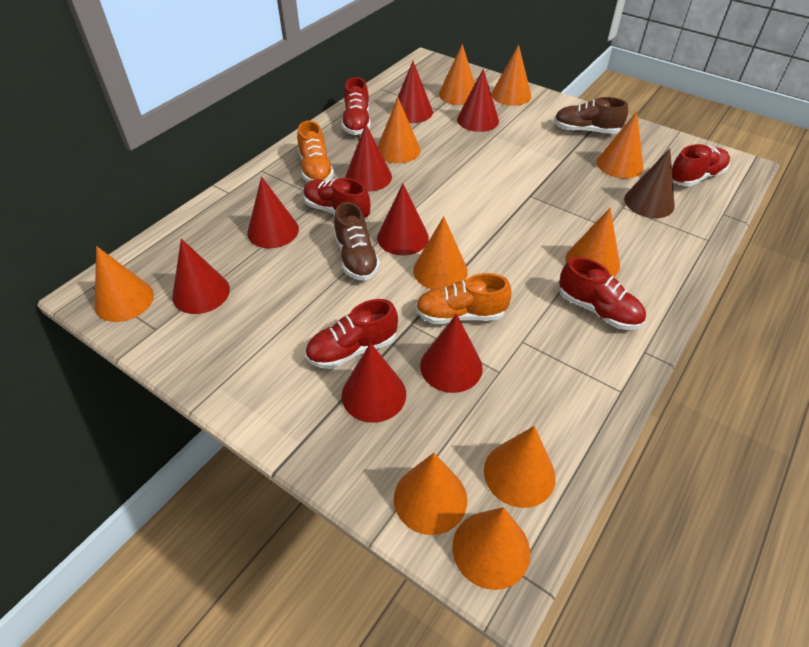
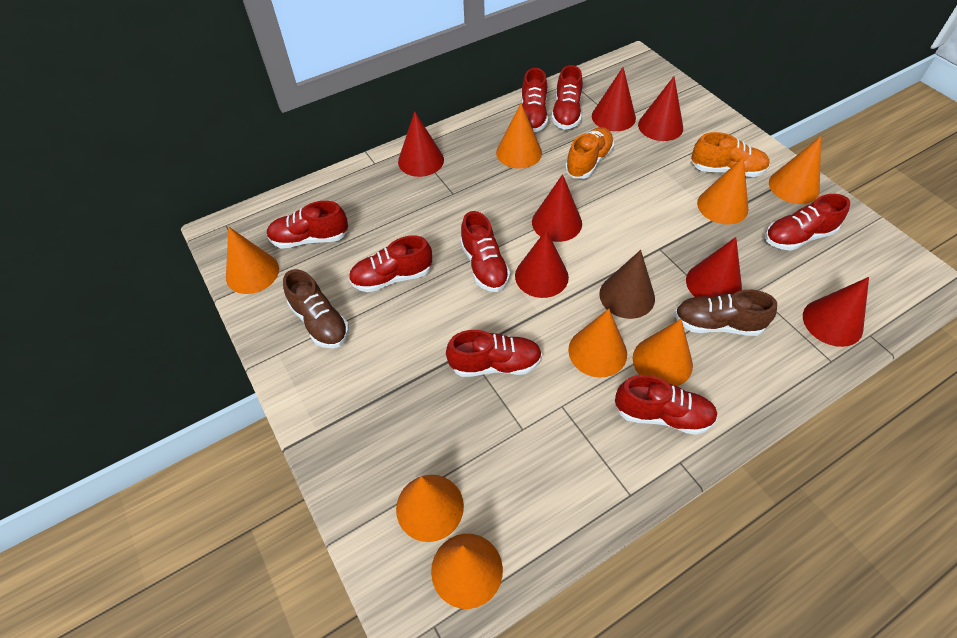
orange cone: [95,246,154,322] [378,98,421,163] [394,453,467,535] [413,216,468,289] [439,44,475,105] [452,507,530,590] [484,426,556,508] [491,44,531,106] [565,208,620,277] [597,112,643,179] = 10 -> [226,227,279,294] [396,475,464,542] [431,534,503,609] [496,104,542,168] [568,309,627,377] [633,319,693,386] [697,157,748,224] [769,137,821,204] = 8
red cone: [172,239,230,314] [247,176,299,248] [342,343,406,423] [345,124,392,192] [377,184,429,255] [392,61,433,123] [420,314,483,393] [457,69,499,132] = 8 -> [398,111,444,177] [515,230,569,298] [532,174,582,242] [592,67,636,131] [638,76,683,141] [686,237,742,297] [803,277,869,347] = 7
red shoe: [303,178,370,220] [305,299,398,369] [342,77,371,135] [559,257,646,330] [672,144,730,187] = 5 -> [266,201,348,249] [349,236,432,292] [446,330,542,377] [460,211,510,292] [521,68,548,132] [551,65,583,130] [615,375,718,435] [765,194,850,251] = 8

